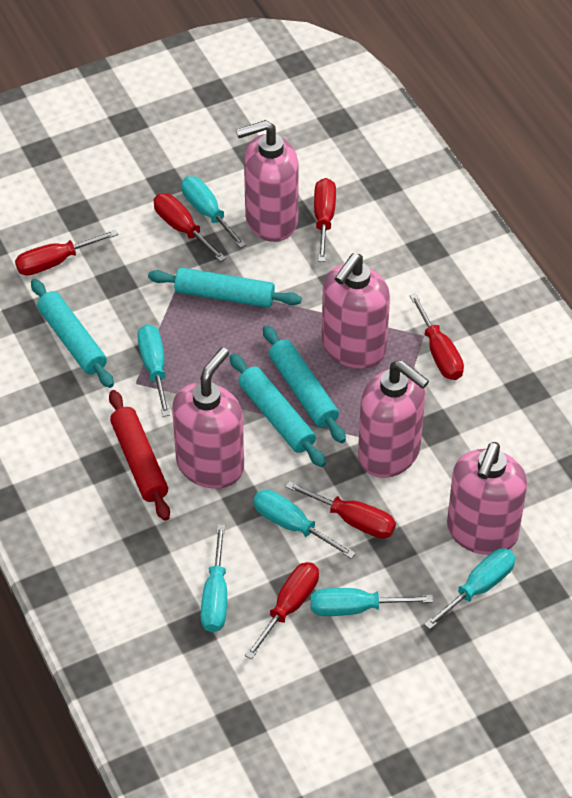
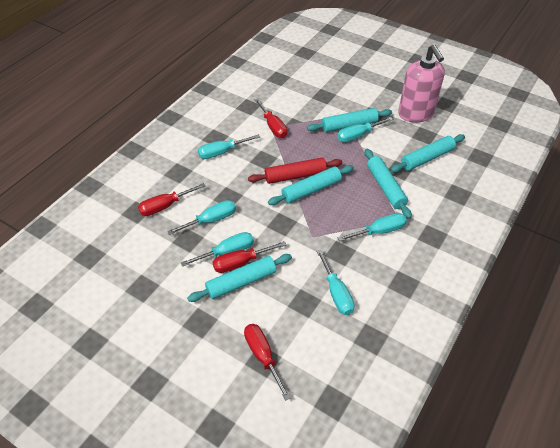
pink soap dispenser: [172,348,244,489] [236,120,299,242] [322,253,390,369] [358,360,429,478] [447,442,527,555] = 5 -> [398,44,445,123] = 1
red screwdriver: [15,229,118,276] [154,193,226,262] [245,562,319,660] [286,481,396,539] [314,178,336,262] [410,294,464,380] = 6 -> [138,183,206,216] [213,241,287,273] [244,324,291,401] [254,99,287,138] = 4
turquoise rolling pin: [31,279,114,388] [148,267,302,308] [230,354,326,467] [263,325,346,443] = 4 -> [187,254,292,302] [268,165,354,205] [307,108,392,132] [365,149,412,219] [390,134,465,172] = 5

